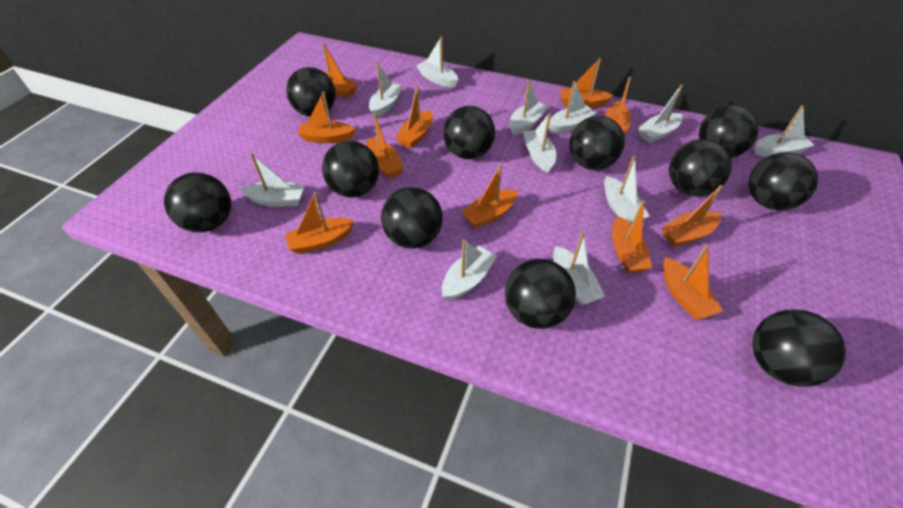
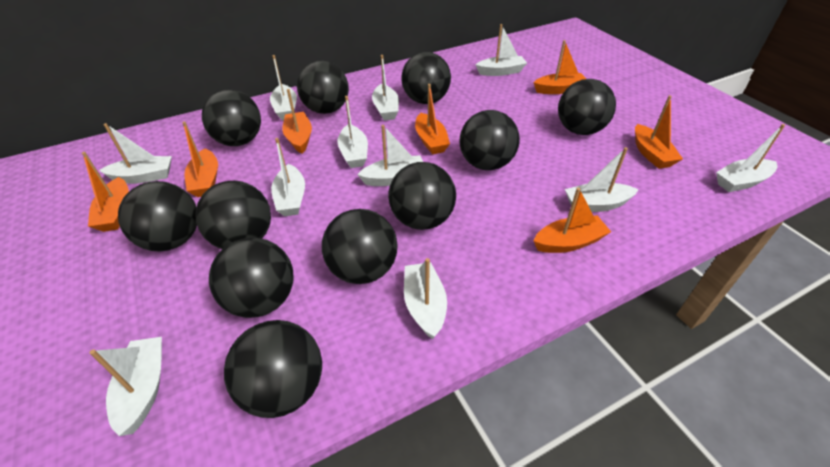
orange boat: [285,192,354,254] [298,91,356,143] [322,43,358,98] [366,114,404,179] [395,85,433,148] [461,164,518,228] [560,58,613,108] [605,77,632,135] [612,200,652,273] [662,185,722,247] [663,244,723,319] = 11 -> [82,152,129,232] [182,121,218,197] [282,89,312,154] [415,84,450,154] [534,40,586,94] [534,188,611,253] [635,95,683,169] = 7

